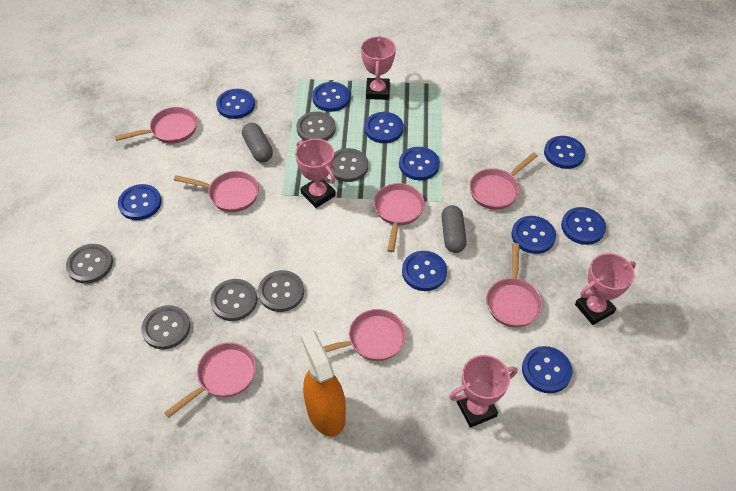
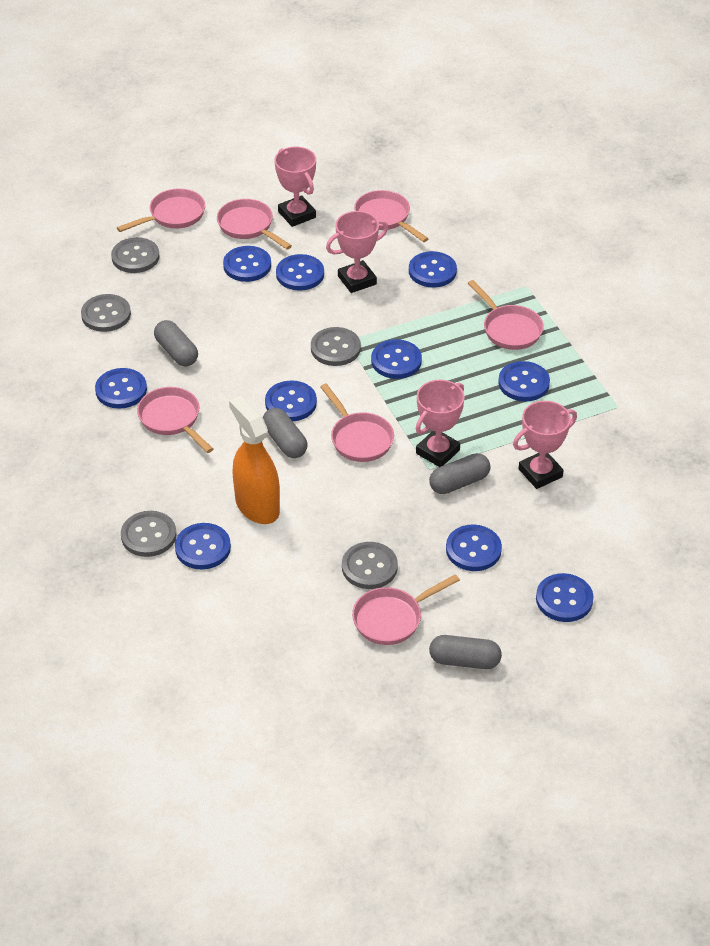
grey button: [66,244,113,284] [141,305,190,349] [210,279,257,321] [258,270,304,312] [296,112,336,141] [331,148,368,182] = 6 -> [81,294,131,332] [111,237,160,273] [121,511,176,557] [311,327,361,366] [342,542,398,589] = 5
grey capsule: [242,123,273,162] [441,205,467,253] = 2 -> [154,320,198,366] [263,408,308,458] [429,453,490,494] [429,635,502,669] = 4

